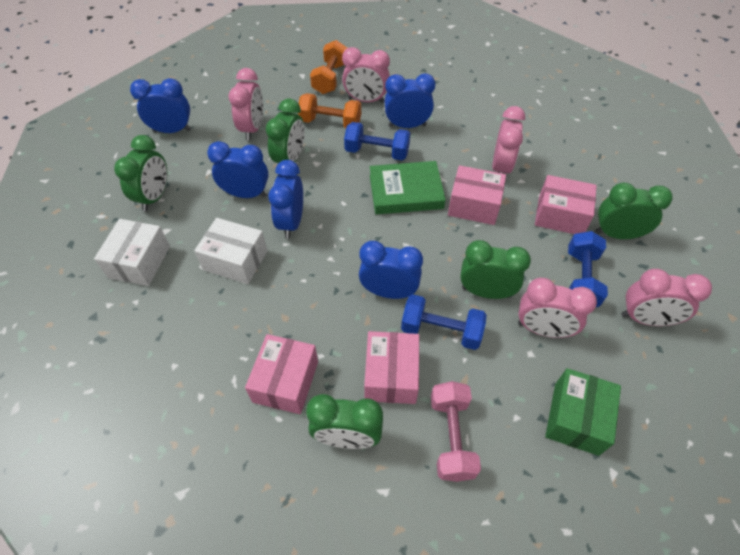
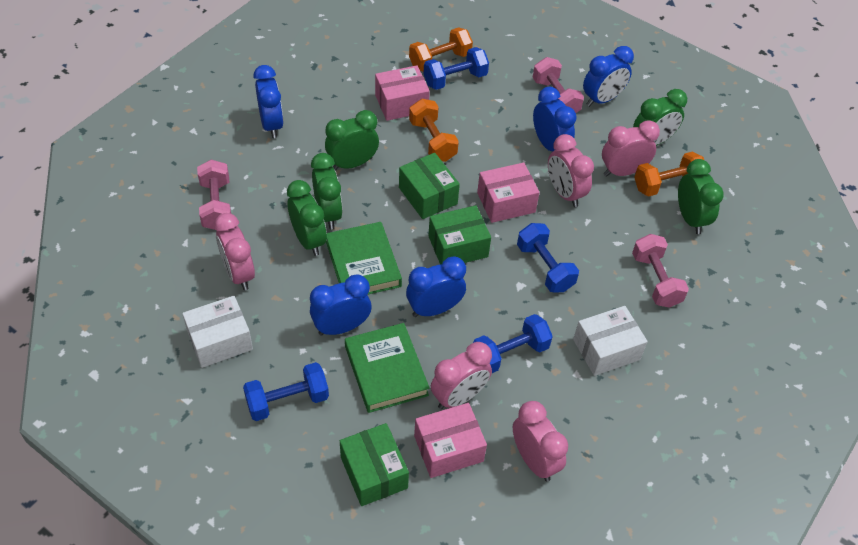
blue dumbbell: [344,122,411,161] [401,294,487,350] [568,231,608,307] = 3 -> [243,362,329,421] [423,47,489,90] [473,314,553,373] [517,223,579,293] = 4
green book: [370,161,446,214] = 1 -> [326,222,402,295] [345,323,430,413] = 2
green box: [545,368,621,456] = 1 -> [340,423,409,506] [399,153,460,219] [428,205,491,265] = 3
orange dumbbell: [298,93,361,129] [310,40,347,94] = 2 -> [409,27,473,72] [409,99,459,162] [634,152,704,197] = 3
pink box: [245,334,318,414] [364,331,419,404] [448,165,506,225] [535,175,597,234] = 4 -> [375,65,430,121] [414,403,487,478] [477,162,540,223] = 3
pink dumbbell: [431,381,481,482] = 1 -> [197,160,231,230] [533,57,584,113] [632,234,689,308] = 3

